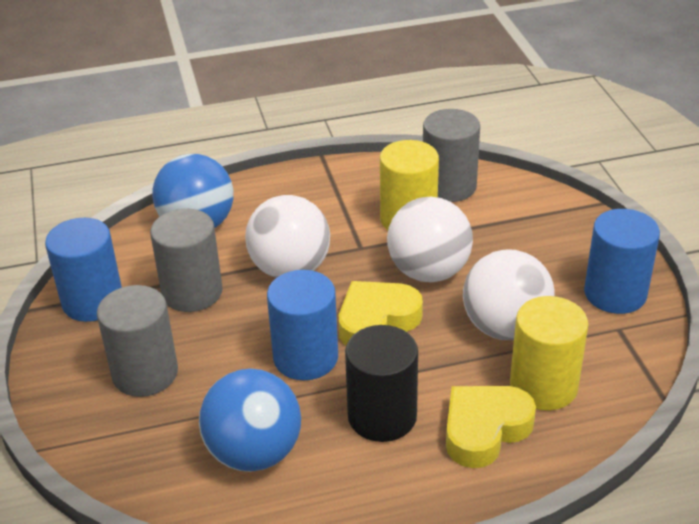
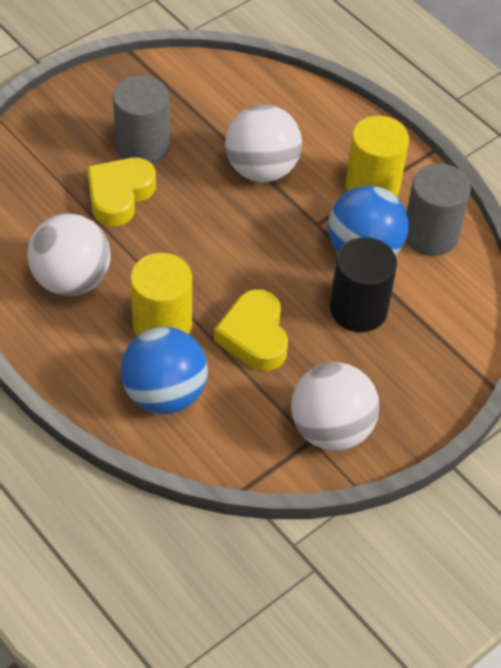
blue cylinder: [45,218,122,322] [267,270,338,380] [584,209,660,314] = 3 -> none = 0
grey cylinder: [97,285,178,397] [150,209,223,312] [423,109,480,202] = 3 -> [113,75,170,165] [406,163,471,256] = 2

